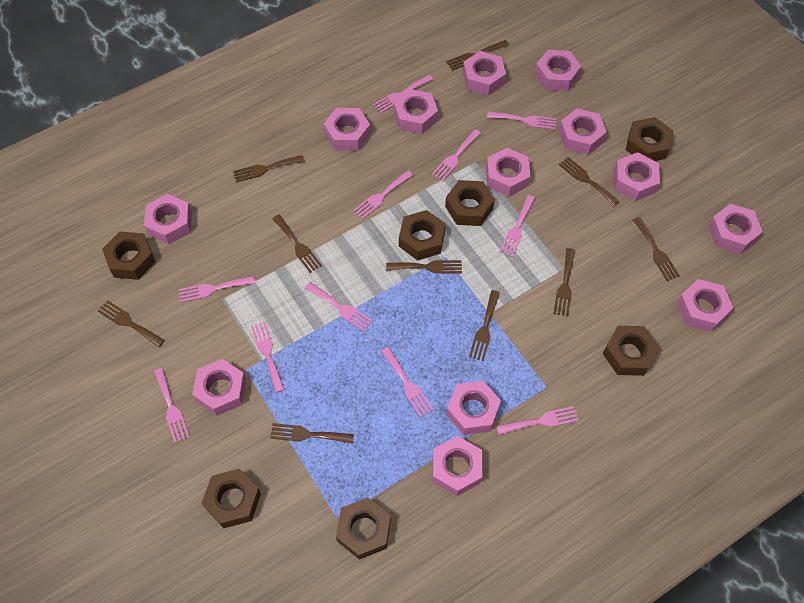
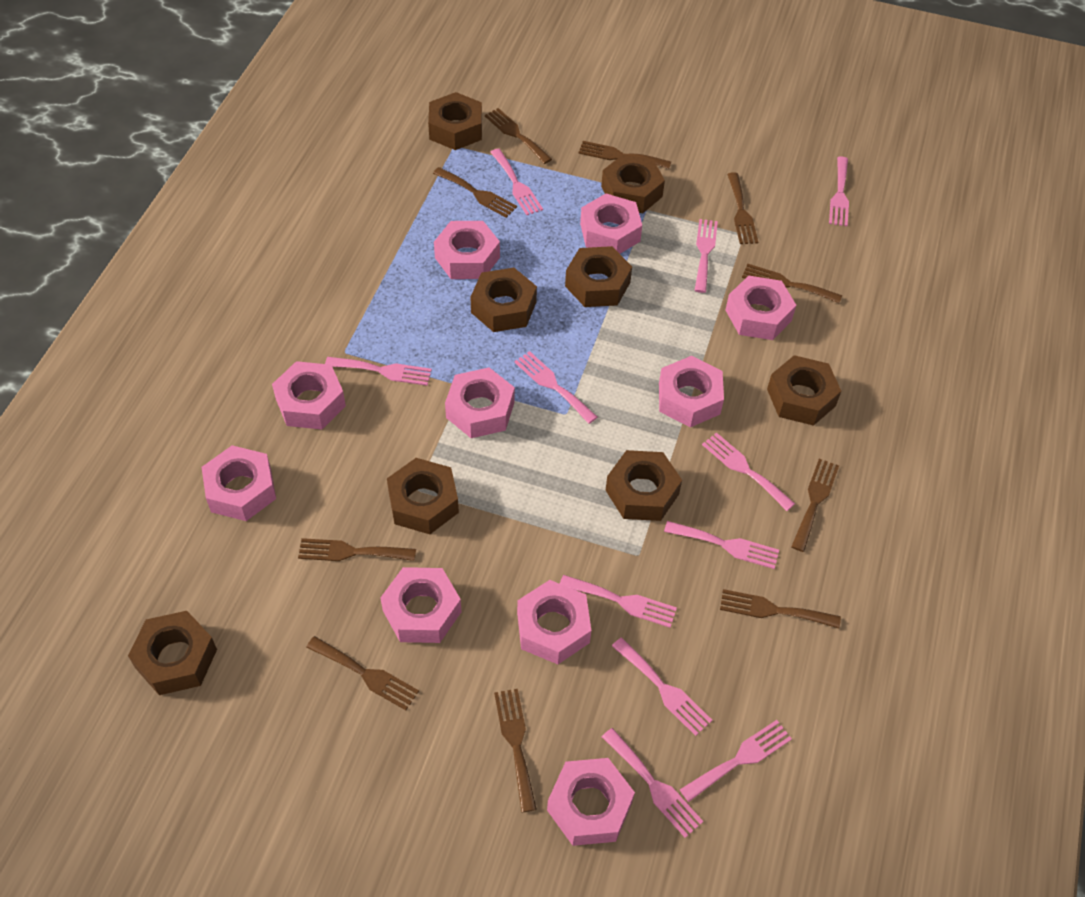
brown nut: [102,231,156,280] [202,469,261,528] [336,497,391,560] [399,210,446,261] [445,180,495,226] [603,326,660,376] [626,117,673,161] = 7 -> [128,611,217,695] [387,458,459,534] [428,92,482,150] [470,268,537,332] [565,246,632,307] [601,154,665,213] [605,450,682,521] [767,355,841,426] = 8
pink nut: [144,194,192,244] [192,359,246,416] [324,108,371,151] [393,89,438,134] [432,436,482,496] [446,381,501,435] [463,51,506,96] [486,148,531,196] [534,50,581,91] [559,108,607,155] [614,152,660,201] [677,279,733,332] [709,204,763,254] = 13 -> [202,445,276,521] [272,361,346,429] [380,567,461,643] [434,221,500,279] [445,368,515,438] [517,580,591,664] [547,758,635,846] [580,194,642,254] [659,356,724,427] [725,276,796,340] = 10

